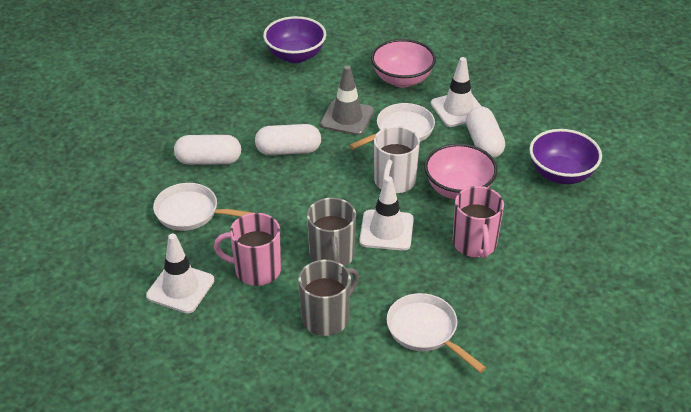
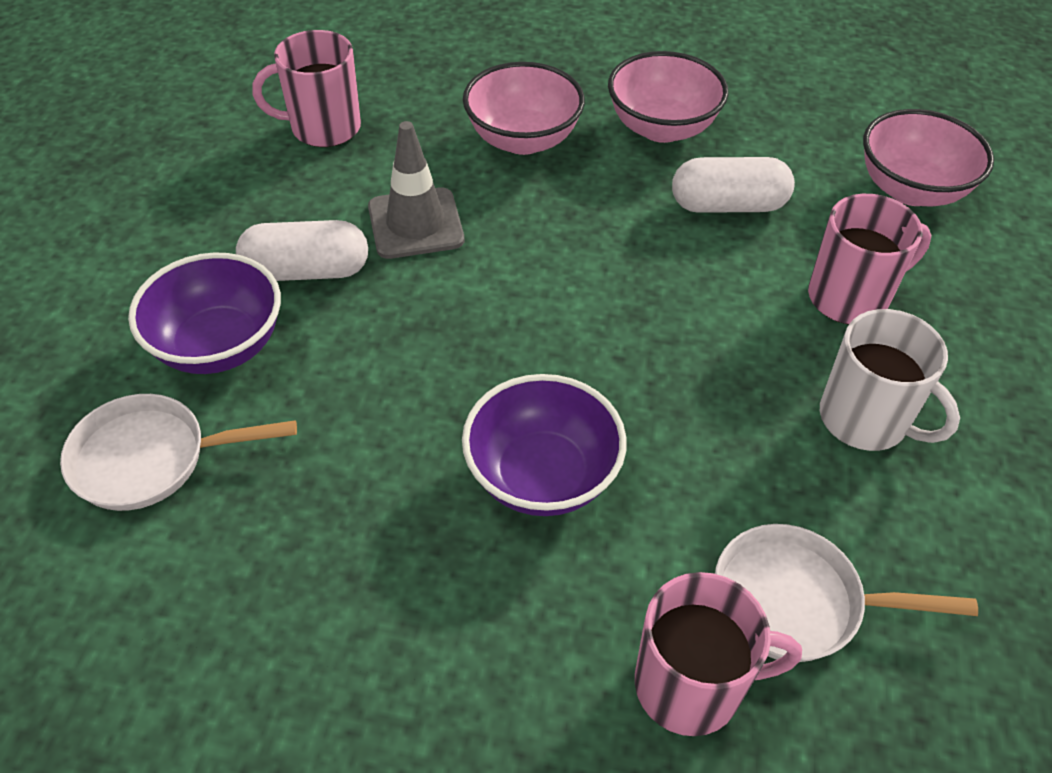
grey mug: [298,260,359,336] [307,198,356,266] = 2 -> none = 0
pink bowl: [371,39,436,87] [424,143,498,200] = 2 -> [463,62,585,155] [608,51,728,143] [863,109,994,206] = 3
pink mug: [214,213,281,286] [453,186,504,259] = 2 -> [253,30,361,147] [635,572,802,736] [808,194,931,324] = 3
white capsule: [174,135,241,165] [255,124,321,155] [466,106,505,158] = 3 -> [236,220,368,281] [672,157,795,213] = 2
white pan: [153,183,254,231] [349,103,435,150] [387,293,486,373] = 3 -> [60,394,297,511] [715,524,978,662] = 2
white traffic cone: [146,234,214,314] [359,176,414,251] [431,57,481,127] = 3 -> none = 0

